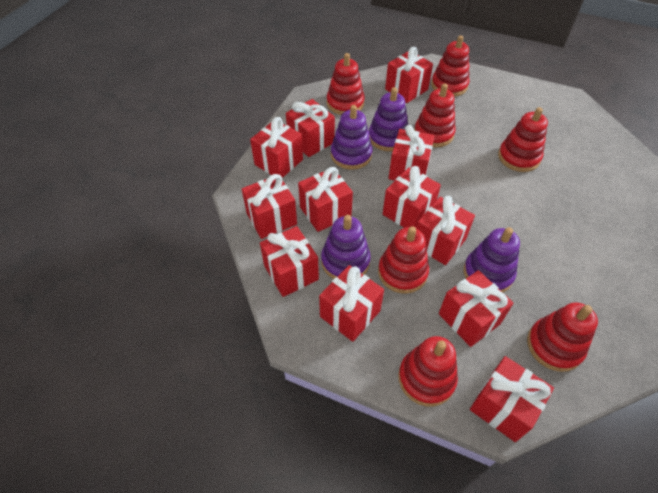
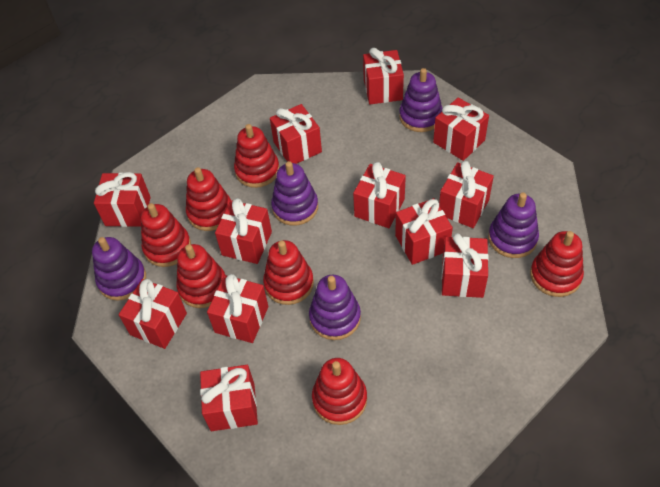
purple stacking toy: [321,215,371,279] [331,105,372,170] [369,87,408,151] [464,227,520,292] = 4 -> [92,237,146,301] [271,161,318,226] [309,275,361,340] [399,68,442,132] [488,193,539,258] = 5

